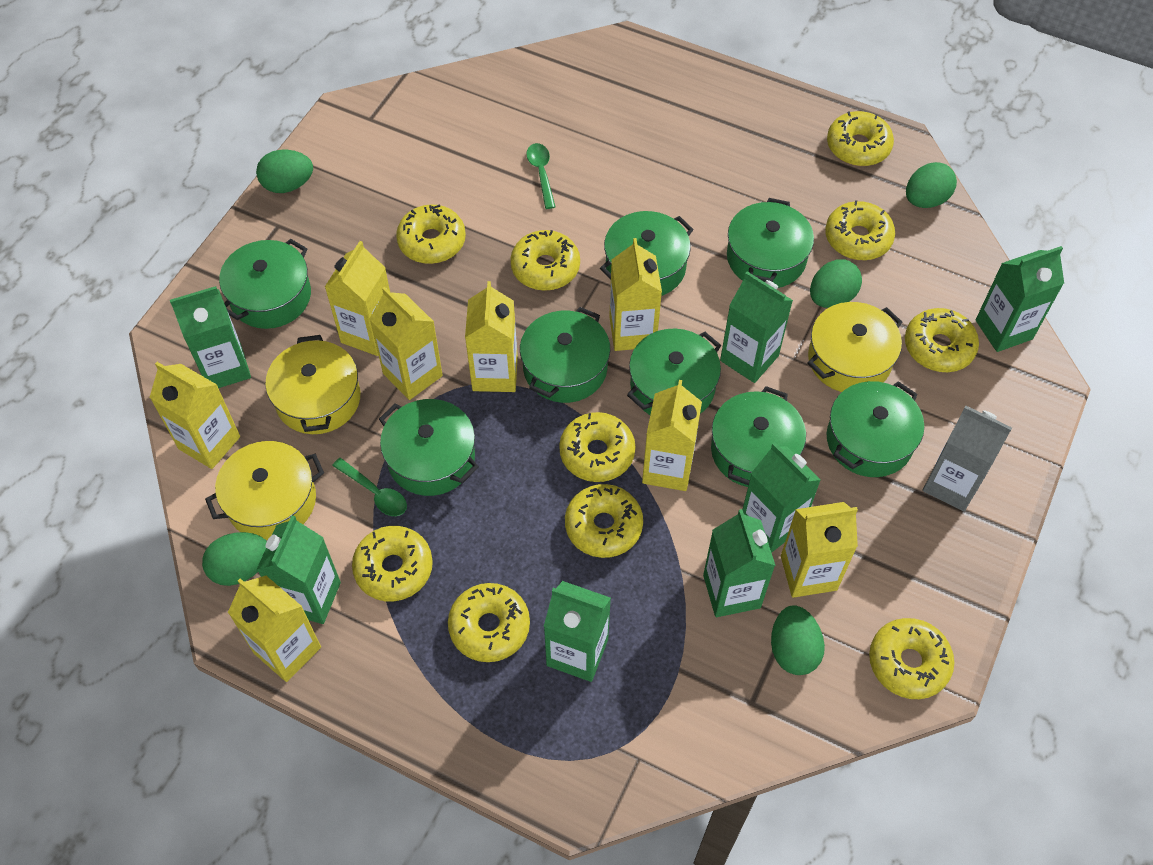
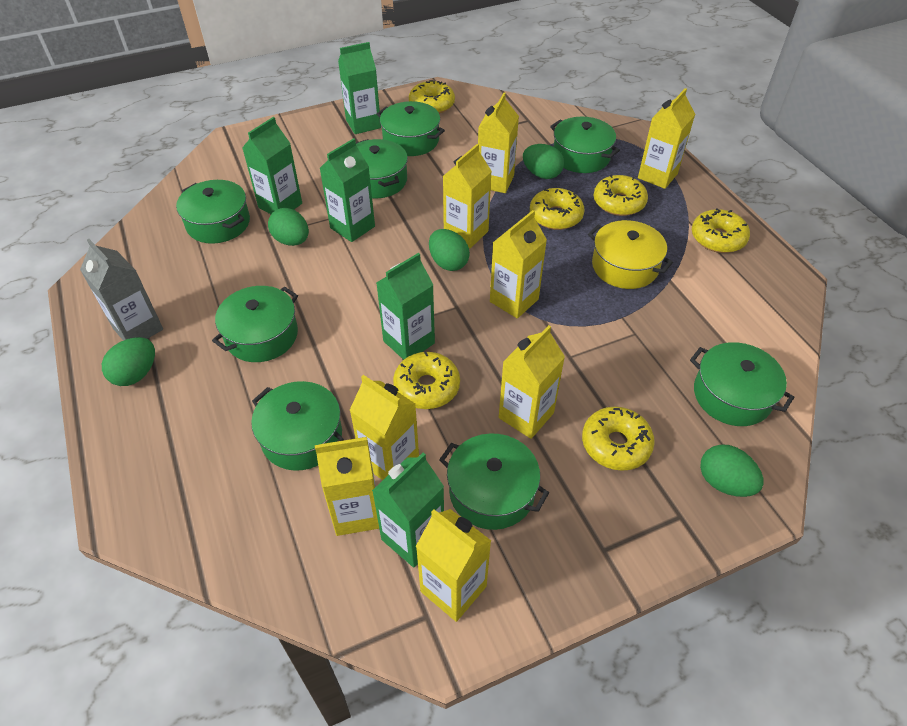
green carton: [170,286,251,388] [256,515,341,624] [544,581,611,682] [703,509,776,617] [720,271,793,383] [742,442,821,553] [976,246,1064,352] = 7 -> [242,117,302,214] [320,138,375,242] [338,42,381,134] [372,453,444,568] [376,253,435,360] = 5
green spoon: [332,458,407,516] [526,143,556,209] = 2 -> none = 0
yellow donut: [352,526,433,601] [396,204,466,264] [448,583,530,662] [510,230,580,291] [559,412,636,482] [565,484,643,558] [825,200,895,260] [827,111,894,166] [869,618,954,699] [905,308,979,372] = 10 -> [393,351,460,409] [409,80,455,114] [530,188,584,230] [582,407,655,471] [594,174,648,216] [692,208,750,253] = 6
yellow pot: [205,441,324,540] [265,335,360,434] [807,302,902,392] = 3 -> [588,220,673,289] = 1

